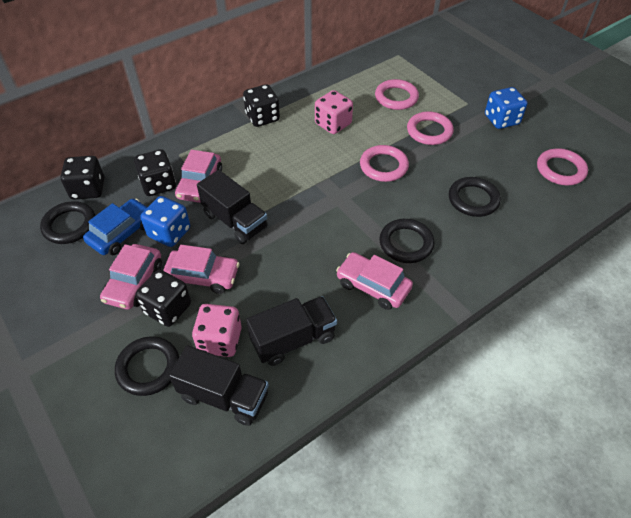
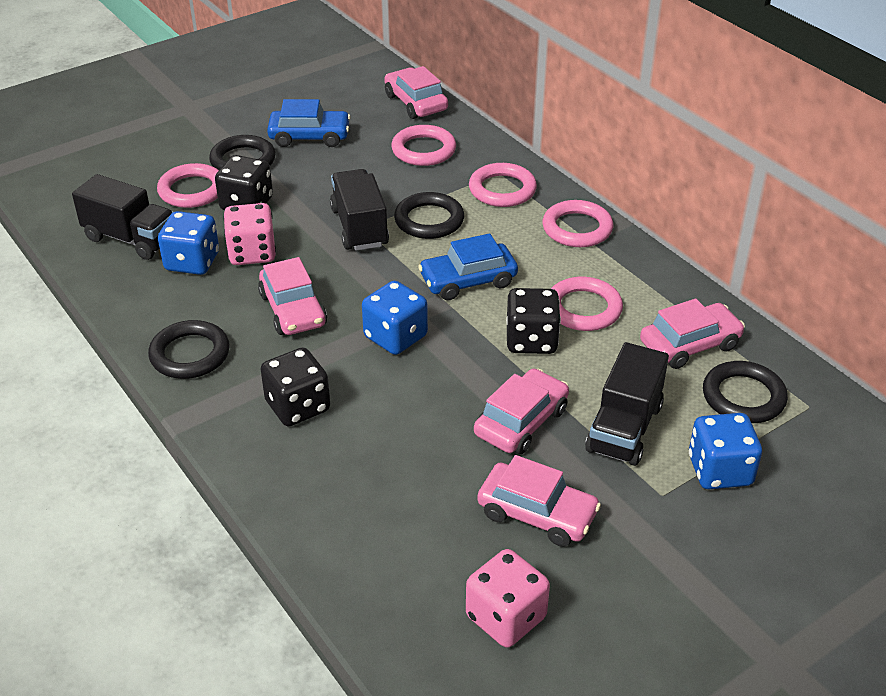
black dice: [61,156,104,200] [134,149,176,196] [136,270,191,327] [243,84,280,127] = 4 -> [215,155,273,210] [261,348,330,426] [506,288,561,354] = 3
blue car: [83,199,147,255] = 1 -> [267,99,351,147] [418,233,518,300] = 2
blue dice: [140,196,190,247] [485,87,528,129] = 2 -> [158,211,219,275] [362,281,428,355] [689,413,762,489] = 3
pink car: [100,244,162,309] [163,245,240,294] [175,150,222,203] [336,252,413,310] = 4 -> [258,257,327,335] [384,66,448,119] [474,368,569,454] [477,455,601,547] [640,299,745,369] = 5
pink ring: [360,145,409,182] [375,79,419,110] [407,111,454,145] [537,148,588,185] = 4 -> [157,163,219,208] [391,125,456,166] [469,163,537,207] [542,200,613,247] [551,277,623,331] = 5

